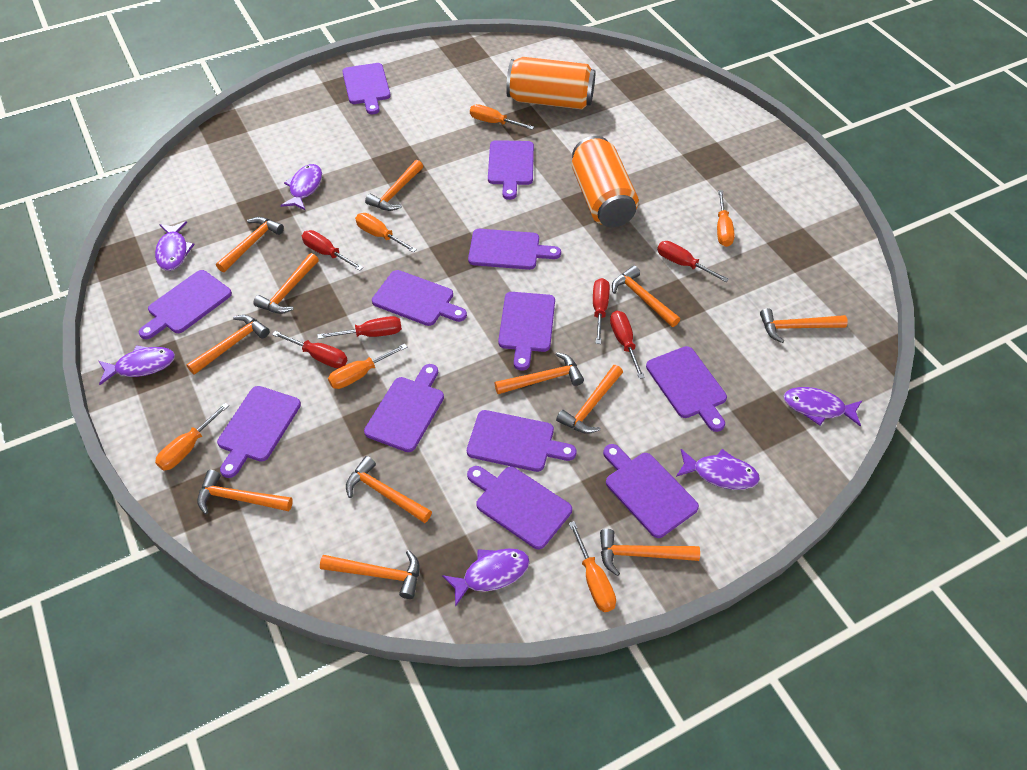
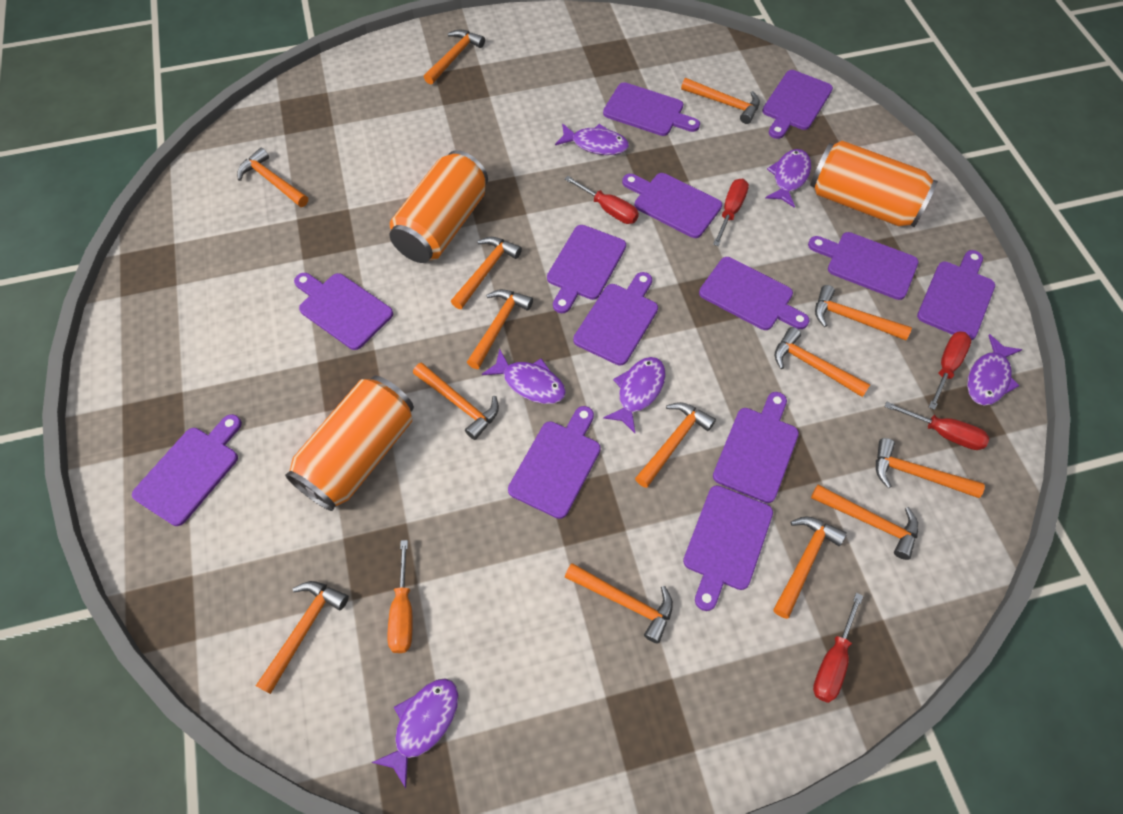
orange can: [506,57,596,110] [572,136,639,227] = 2 -> [285,376,414,511] [390,150,488,263] [810,141,938,227] = 3
orange hammer: [186,315,269,375] [197,470,293,514] [216,217,284,272] [253,253,319,314] [320,550,420,599] [346,456,432,523] [365,160,423,211] [495,352,584,394] [556,365,623,434] [600,529,700,576] [612,266,680,327] [760,308,848,343] = 12 -> [237,148,308,207] [256,581,349,694] [413,362,499,440] [424,30,485,85] [451,237,522,309] [467,289,533,369] [565,563,673,644] [635,402,716,488] [681,78,760,124] [773,516,847,619] [774,327,870,397] [811,485,919,560] [815,285,912,340] [876,438,985,498] = 14
orange screwdriver: [155,403,229,470] [328,344,407,389] [355,213,417,253] [470,104,534,130] [569,521,616,612] [717,190,735,247] = 6 -> [388,540,413,653] = 1
purple cutting board: [139,270,232,339] [217,386,301,478] [342,63,391,114] [364,364,444,452] [372,270,467,326] [467,410,576,472] [467,466,572,550] [468,229,561,270] [488,140,534,200] [498,292,555,371] [603,444,699,538] [646,346,727,432] = 12 -> [132,414,242,526] [294,273,393,350] [508,406,601,519] [547,225,626,313] [573,272,658,366] [603,82,700,136] [622,173,722,238] [683,485,773,611] [699,257,810,330] [713,392,799,503] [762,70,833,139] [808,232,919,300] [917,250,995,341] = 13
red screwdriver: [272,331,347,368] [302,230,363,271] [317,316,402,339] [593,278,610,344] [610,311,645,379] [657,241,729,282] = 6 -> [564,176,639,224] [713,179,749,246] [813,593,863,703] [885,401,989,450] [929,331,971,410] = 5

